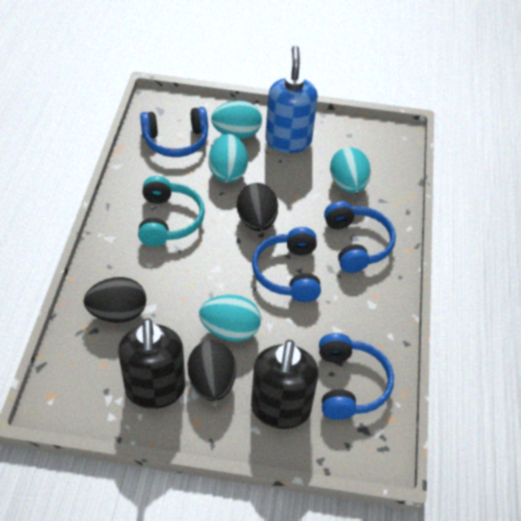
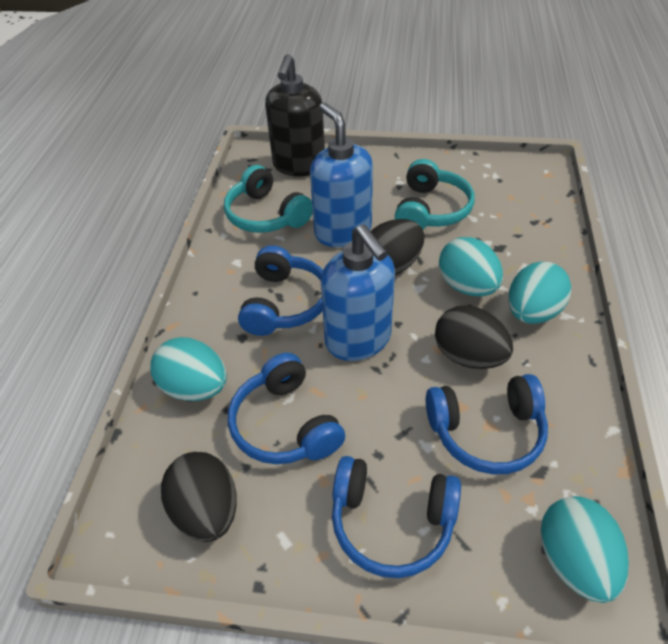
black soap dispenser: [118,318,185,409] [251,340,319,429] = 2 -> [265,54,325,177] = 1
blue soap dispenser: [265,45,318,153] = 1 -> [310,103,373,247] [321,225,395,361] = 2
turquoise headphones: [138,176,205,246] = 1 -> [224,165,313,233] [395,159,475,229] = 2

